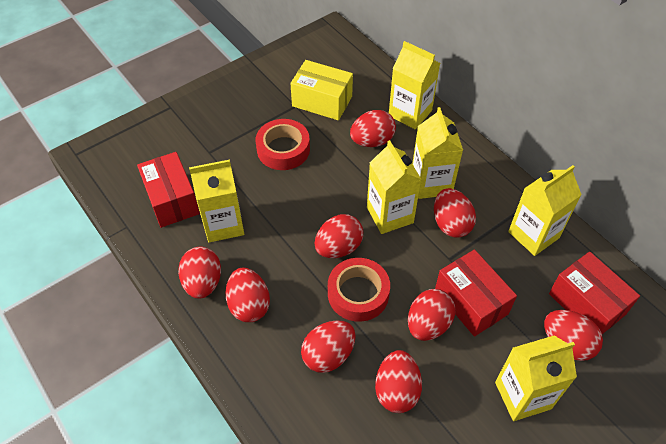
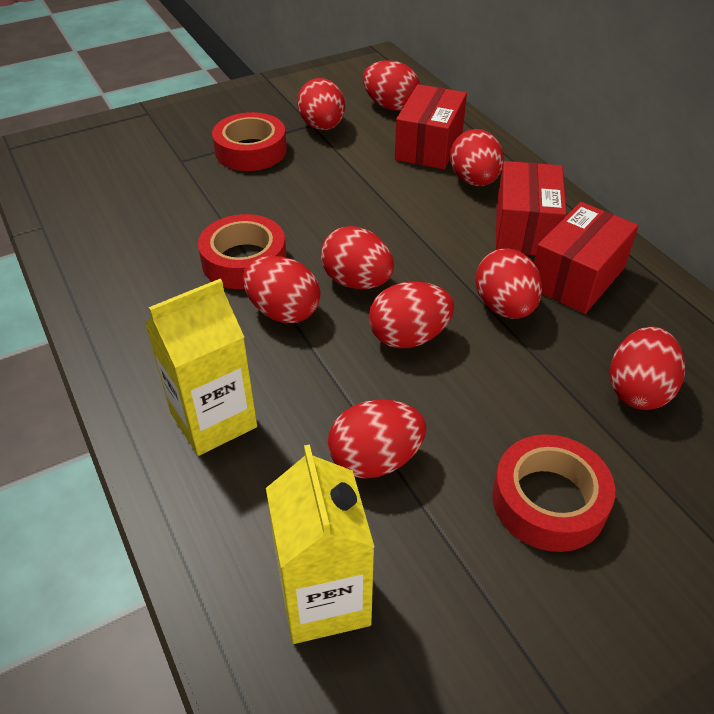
red tape: [256,119,310,170] [328,258,390,322] = 2 -> [198,214,287,289] [212,112,287,171] [492,434,615,552] = 3
yellow box: [290,60,353,120] = 1 -> none = 0
yellow carton: [189,160,244,243] [367,140,422,234] [389,41,440,130] [412,107,463,199] [495,335,577,421] [508,165,582,256] = 6 -> [145,279,257,456] [266,444,374,644] = 2

